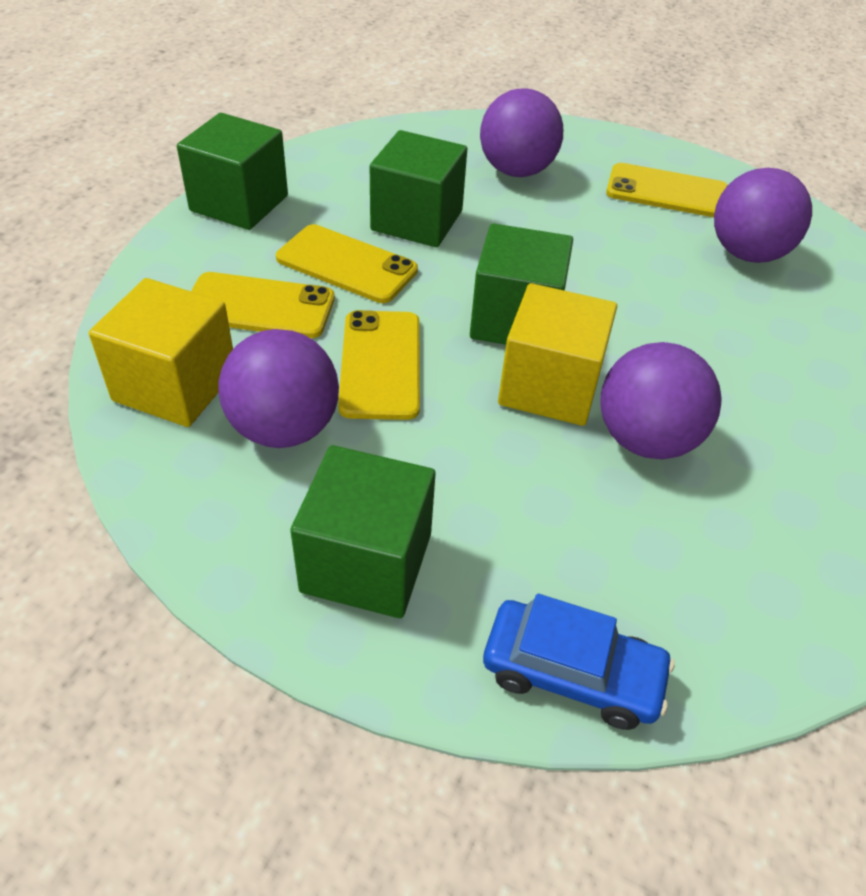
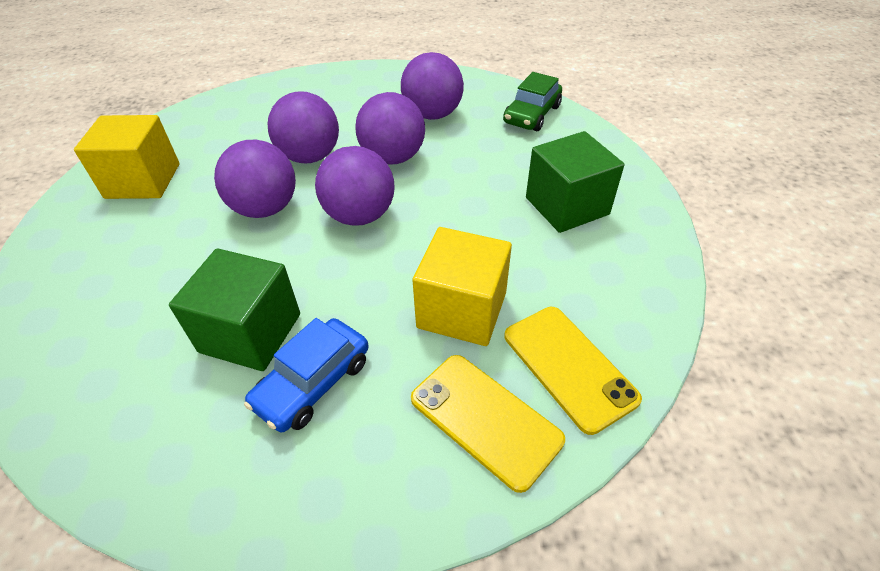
green car: none = 0 -> [503,72,562,131] = 1
green cube: [177,113,288,230] [290,445,435,618] [370,130,467,247] [470,223,573,345] = 4 -> [169,248,300,371] [526,131,624,233] = 2
purple ball: [218,329,339,448] [480,88,563,177] [600,342,722,459] [714,168,812,263] = 4 -> [214,140,296,218] [268,91,339,163] [315,146,395,226] [355,92,425,164] [401,52,464,120] = 5
yellow phone: [191,272,335,338] [276,224,418,303] [338,310,420,420] [606,163,728,217] = 4 -> [411,355,565,493] [504,307,642,435] = 2

